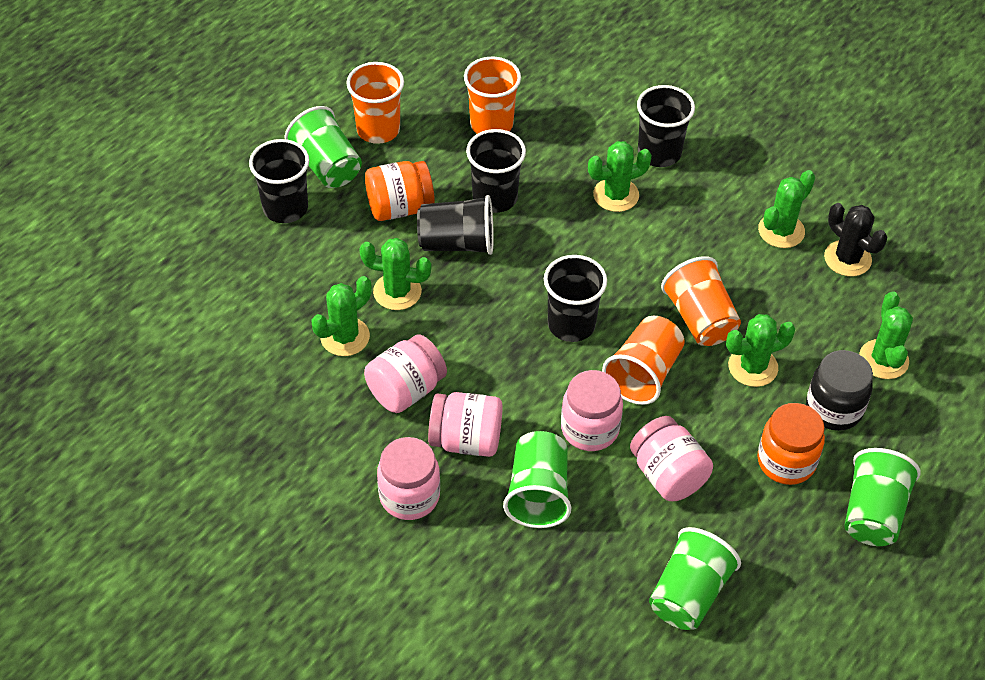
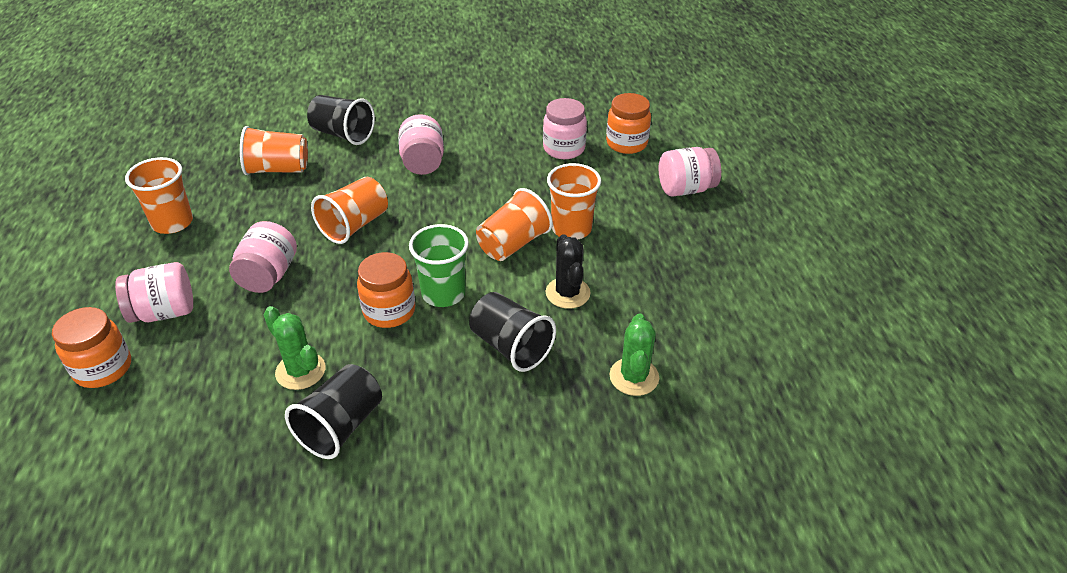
black cup: [249,139,309,223] [417,195,494,255] [466,129,526,213] [544,255,607,342] [637,85,695,167] = 5 -> [285,364,382,459] [307,95,375,145] [469,292,556,372] = 3
black jar: [806,350,873,431] = 1 -> none = 0
green cactus: [312,276,372,356] [359,238,431,310] [588,141,652,212] [726,314,795,387] [758,170,815,248] [859,291,913,379] = 6 -> [263,306,326,390] [610,313,659,396] = 2
green cup: [285,106,362,188] [503,431,571,528] [649,527,741,630] [844,448,921,546] = 4 -> [409,224,469,307] = 1
orange cup: [346,62,404,144] [464,57,521,134] [602,316,685,405] [661,256,741,346] = 4 -> [125,157,193,234] [240,126,308,175] [311,177,388,244] [476,188,553,261] [547,163,601,239] = 5
orange jar: [365,161,435,221] [758,403,825,485] = 2 -> [52,307,131,388] [357,252,415,328] [606,93,651,154] = 3

